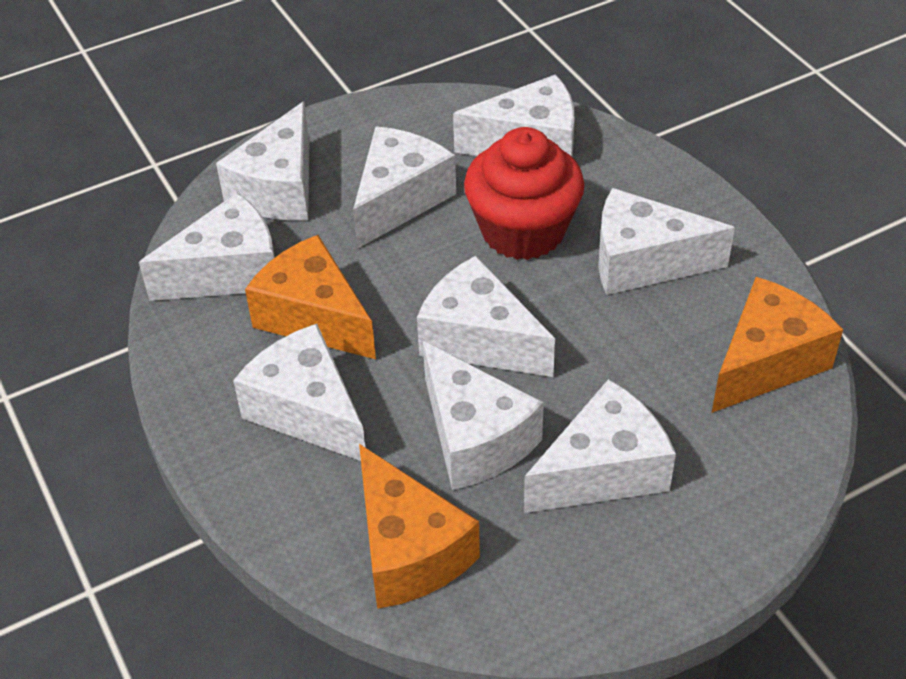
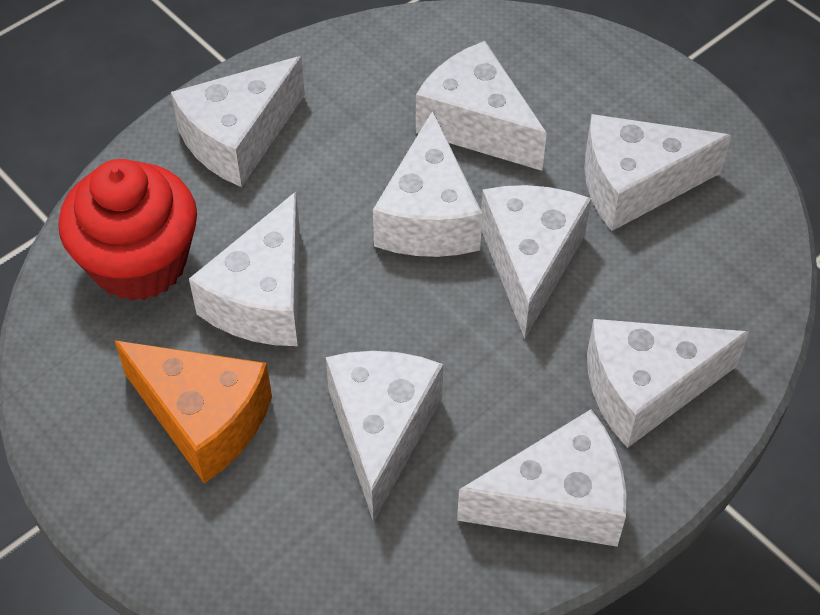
orange cheese: [245,235,376,359] [359,444,480,609] [712,277,843,413] = 3 -> [115,341,272,483] = 1

